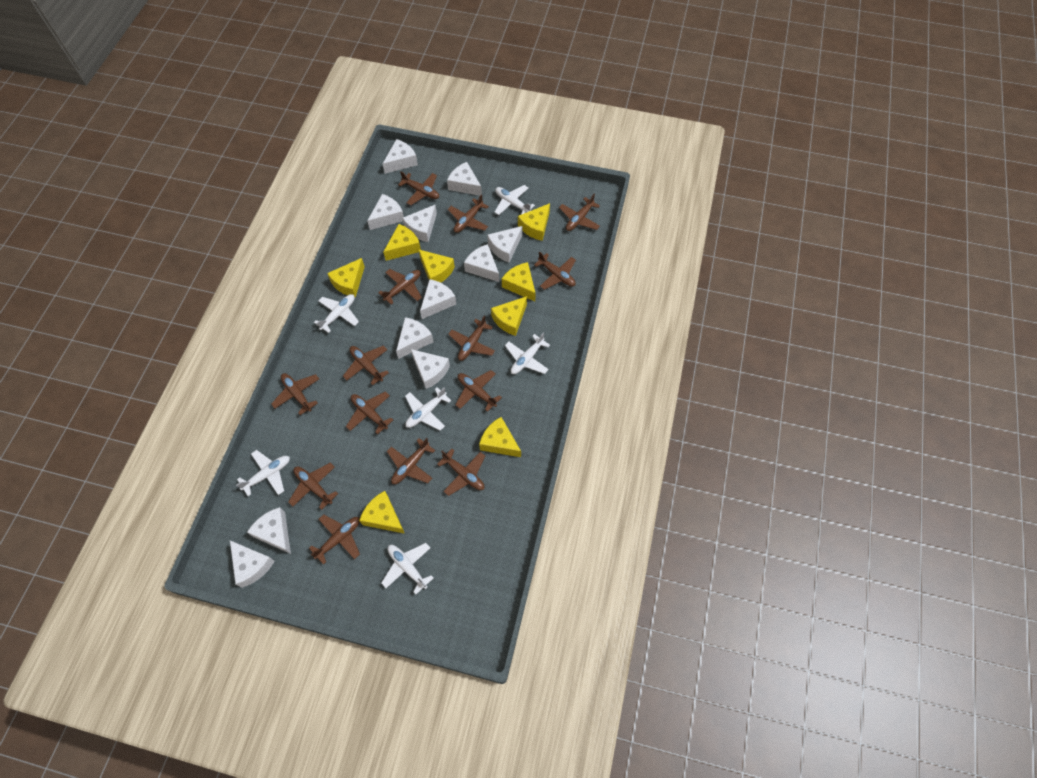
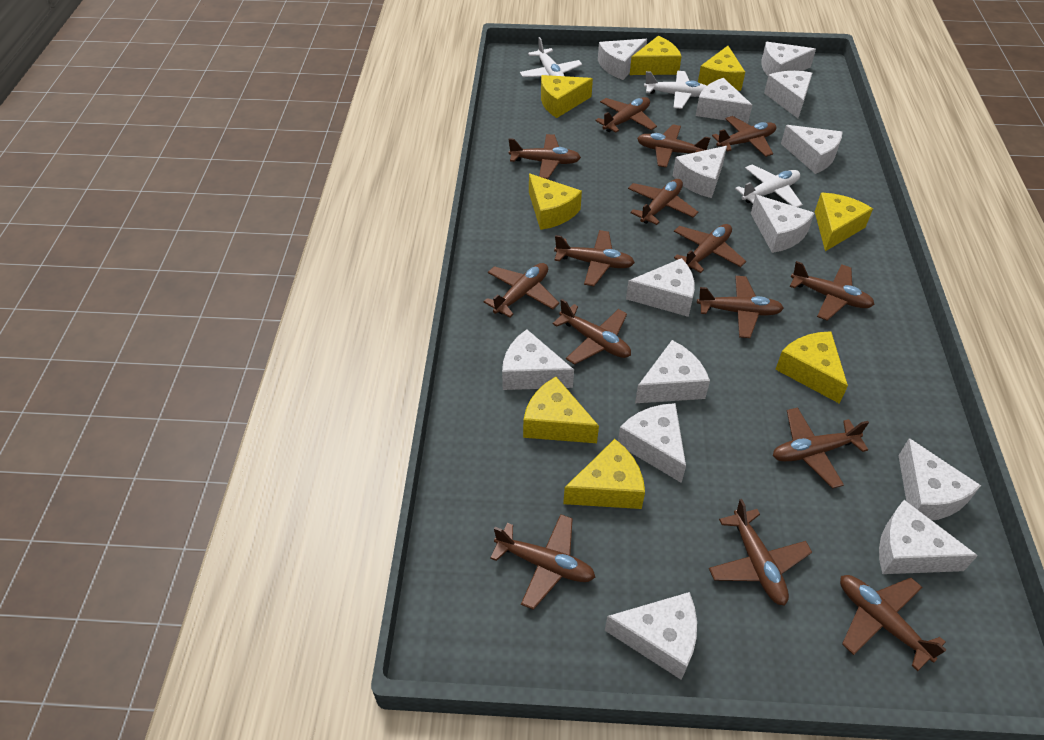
brown plane: [271,373,319,415] [288,463,338,510] [309,514,360,565] [343,345,389,385] [346,391,393,434] [378,269,422,305] [387,438,435,484] [398,171,439,205] [437,449,485,496] [448,194,489,233] [448,316,495,361] [455,370,502,412] [534,251,576,290] [559,194,600,231] = 14 -> [484,263,559,318] [490,514,595,610] [509,134,581,179] [552,299,631,365] [554,230,635,286] [595,97,657,132] [628,179,698,225] [637,124,710,168] [674,224,746,273] [697,276,784,338] [709,499,812,606] [712,116,776,157] [773,407,869,488] [789,261,875,321] [840,575,946,671] = 15
white cheese: [230,541,275,588] [247,507,291,554] [367,194,404,230] [383,139,418,174] [396,317,434,359] [402,205,437,242] [411,349,450,389] [420,279,456,319] [447,162,482,196] [464,244,499,282] [487,226,523,263] = 11 -> [502,329,574,390] [598,39,647,80] [605,592,697,680] [618,403,686,483] [626,258,695,317] [635,340,710,403] [673,146,727,198] [696,78,752,124] [751,195,814,253] [761,42,816,76] [764,71,812,118] [781,125,842,174] [879,500,978,574] [898,438,981,521] = 14
white plane: [236,450,290,496] [314,294,359,333] [381,543,433,594] [405,387,451,430] [495,185,535,215] [505,332,550,374] = 6 -> [520,37,582,77] [644,71,707,109] [735,164,803,207] = 3

